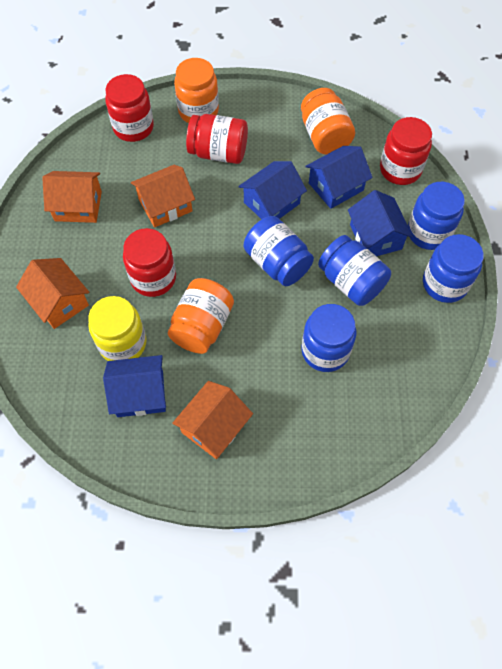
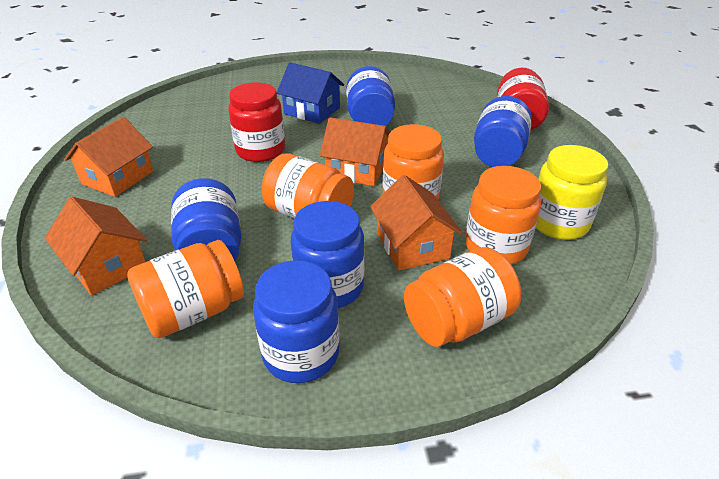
blue house: [103,355,166,417] [238,161,307,219] [305,146,373,209] [348,190,413,256] = 4 -> [277,62,344,124] = 1
orange jar: [168,278,234,354] [174,58,219,123] [301,88,355,155] = 3 -> [127,240,244,338] [262,153,354,218] [383,124,444,200] [404,247,521,347] [465,166,541,265] = 5
red jar: [105,74,154,142] [123,228,176,297] [186,114,248,164] [380,117,432,185] = 4 -> [228,82,285,162] [497,68,549,130] = 2

